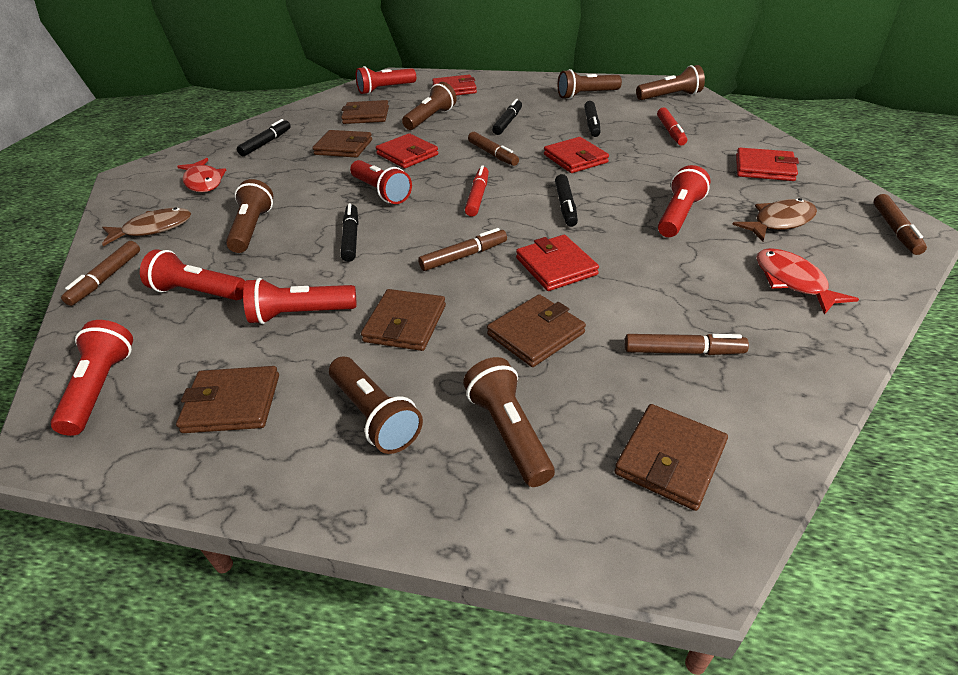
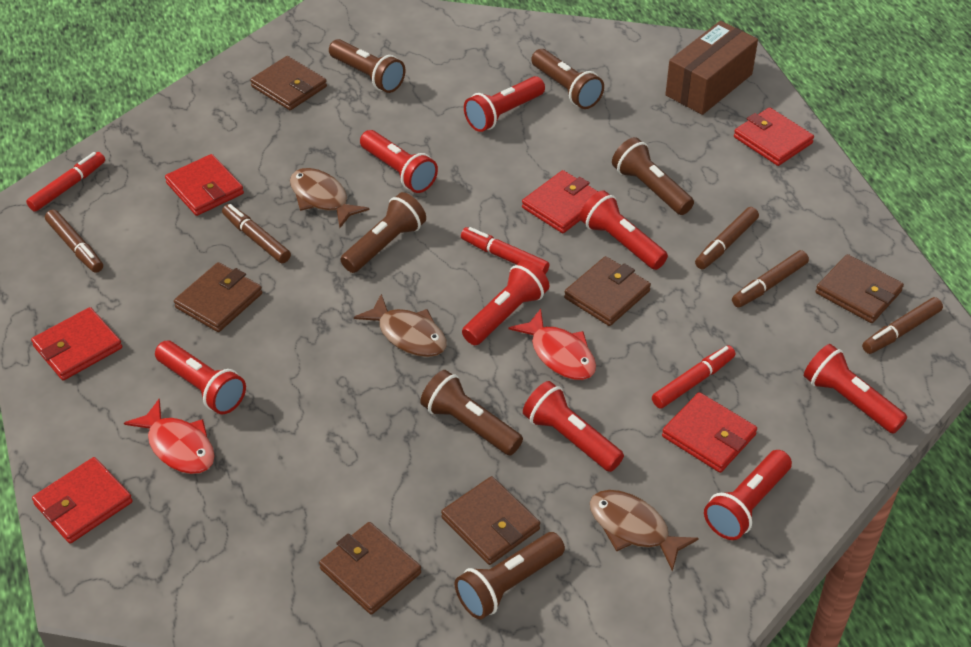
black marker: [237,119,291,156] [341,203,358,262] [492,99,522,135] [555,174,578,227] [584,101,600,137] = 5 -> none = 0
brown box: none = 0 -> [665,21,758,115] = 1
brown fish: [102,207,191,246] [732,198,817,241] = 2 -> [290,168,369,228] [354,294,447,357] [590,490,699,572] = 3
red flashlight: [50,320,133,436] [140,249,245,300] [243,278,356,324] [350,160,412,204] [356,66,416,94] [658,165,710,237] = 6 -> [155,341,246,414] [360,130,438,193] [462,260,549,345] [464,76,545,132] [523,381,624,472] [580,190,668,270] [704,450,792,540] [804,344,907,434] = 8
red marker: [465,165,489,217] [657,107,687,146] = 2 -> [26,152,105,212] [461,227,549,274] [652,345,736,409] = 3
red wallet: [376,133,439,169] [432,75,477,95] [516,235,599,291] [544,137,609,173] [736,148,799,181] = 5 -> [31,307,122,380] [32,457,133,544] [165,154,244,216] [522,170,598,233] [662,392,757,473] [734,107,814,166] = 6

